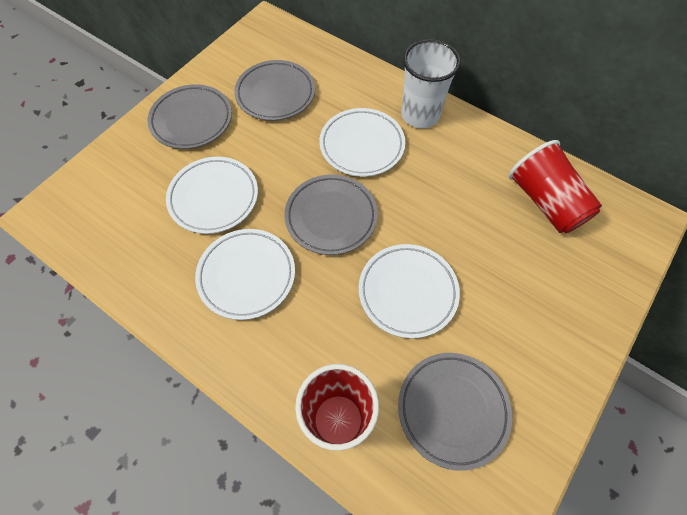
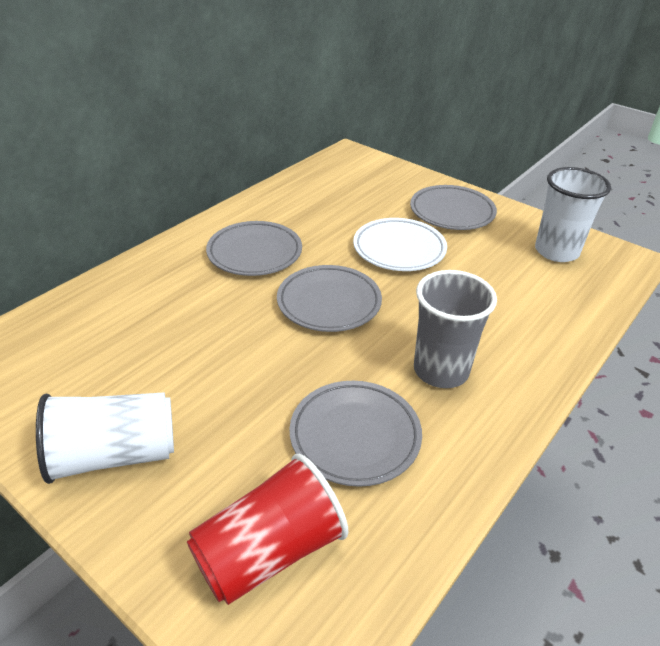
grey cup: none = 0 -> [414,270,497,388] = 1
red cup: [295,364,379,451] [509,140,602,234] = 2 -> [187,454,348,605] = 1
white cup: [401,39,461,128] = 1 -> [36,392,174,484] [535,167,611,262] = 2
white plate: [166,157,258,234] [195,229,295,320] [319,108,405,177] [359,244,460,339] = 4 -> [353,218,447,271] = 1

